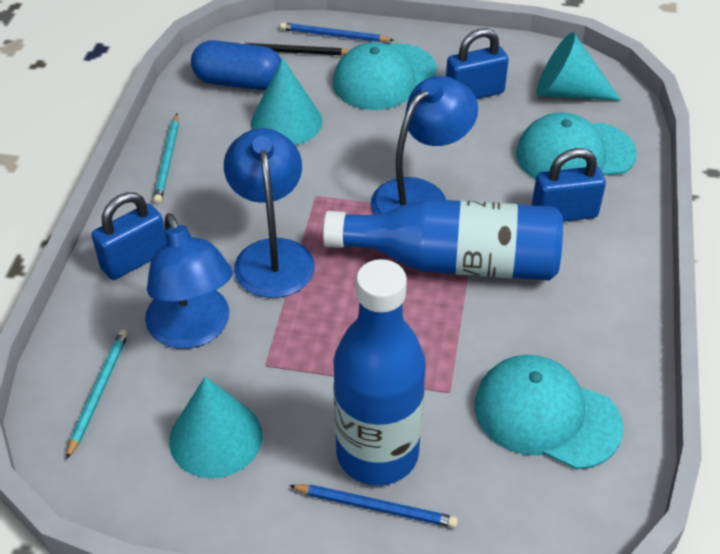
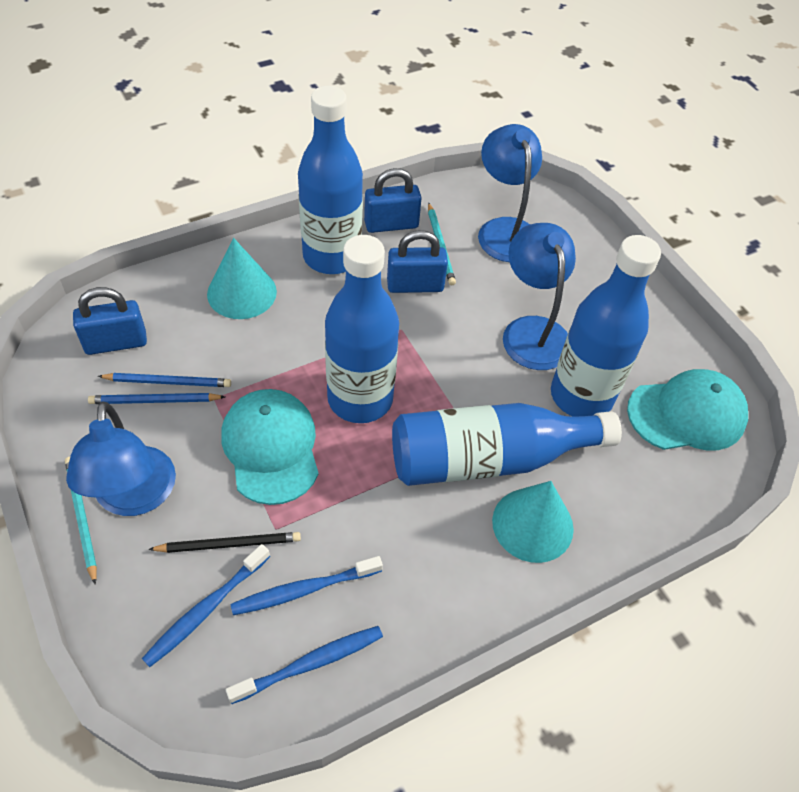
blue bottle: [323,199,563,280] [333,259,426,486] = 2 -> [298,86,363,274] [325,235,399,423] [392,403,622,486] [551,235,661,417] = 4
blue capsule: [191,40,281,90] = 1 -> none = 0
blue toothbrush: none = 0 -> [142,544,270,667] [226,626,383,704] [230,556,383,615] = 3
turquoise cap: [333,42,437,110] [475,355,623,470] [516,112,637,179] = 3 -> [221,389,319,505] [627,369,748,450] = 2
turquoise cone: [169,377,262,478] [251,58,322,145] [536,32,621,101] = 3 -> [207,238,277,319] [492,481,574,563] = 2

